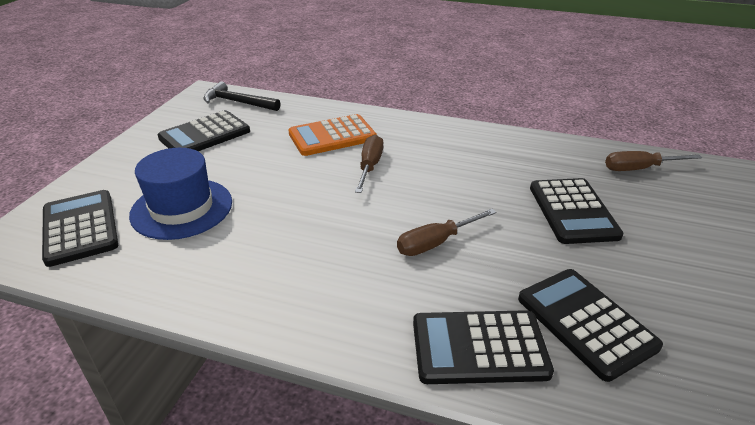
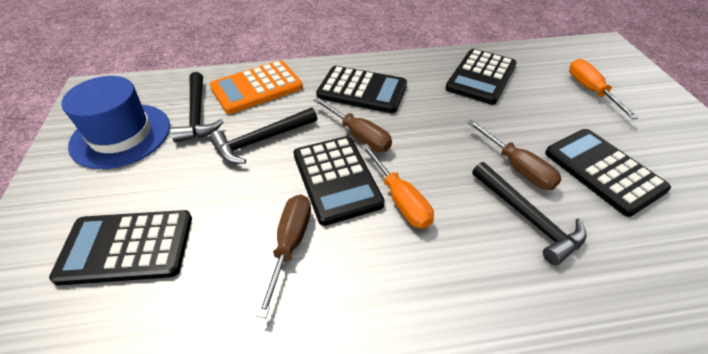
black hammer: [204,81,280,111] = 1 -> [171,72,224,143] [209,108,317,164] [472,162,587,266] = 3
orange screwdriver: none = 0 -> [361,144,434,229] [569,59,638,119] = 2

